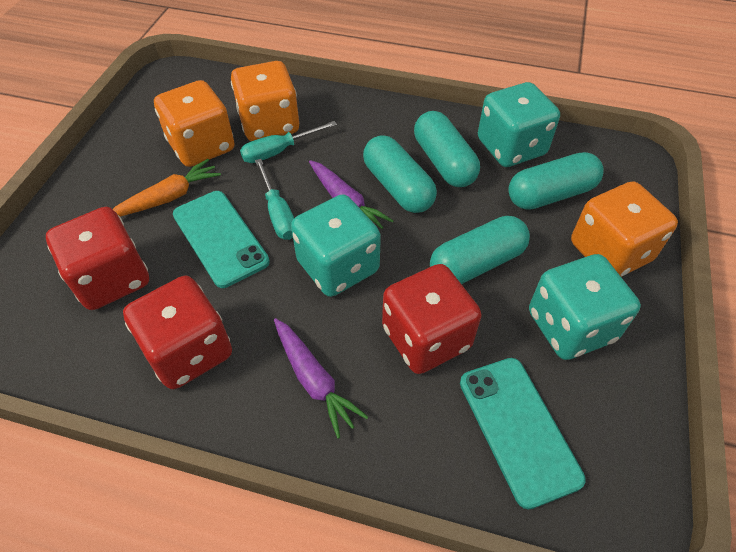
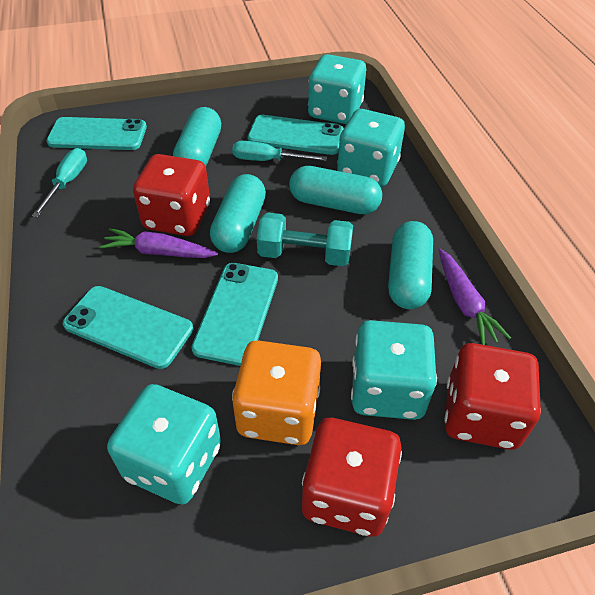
orange carrot: [113,159,221,217] = 1 -> none = 0
orange dice: [154,80,235,167] [231,61,299,141] [571,181,678,277] = 3 -> [232,340,321,445] = 1
turquoise dice: [291,194,381,297] [478,82,560,167] [529,254,641,360] = 3 -> [107,384,221,505] [308,54,366,124] [337,109,405,187] [351,320,437,420] = 4
turquoise dumbbell: none = 0 -> [257,213,353,266] = 1
turquoise phone: [173,191,270,288] [460,358,586,510] = 2 -> [47,117,147,150] [63,286,193,369] [191,263,278,366] [248,115,344,155] = 4

